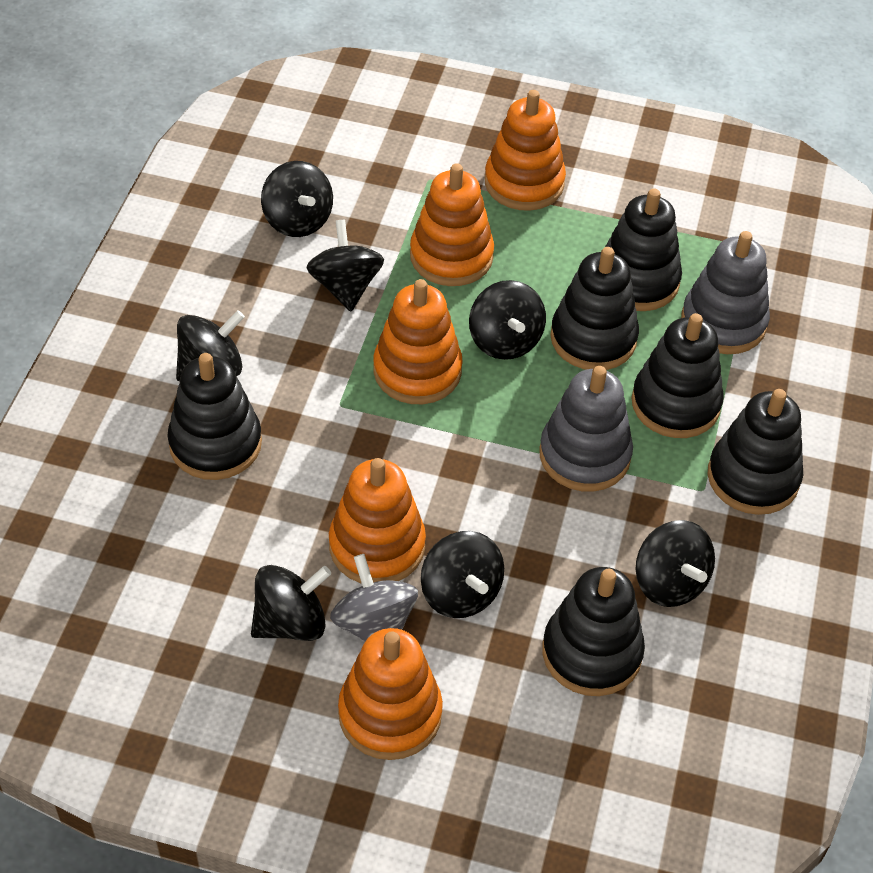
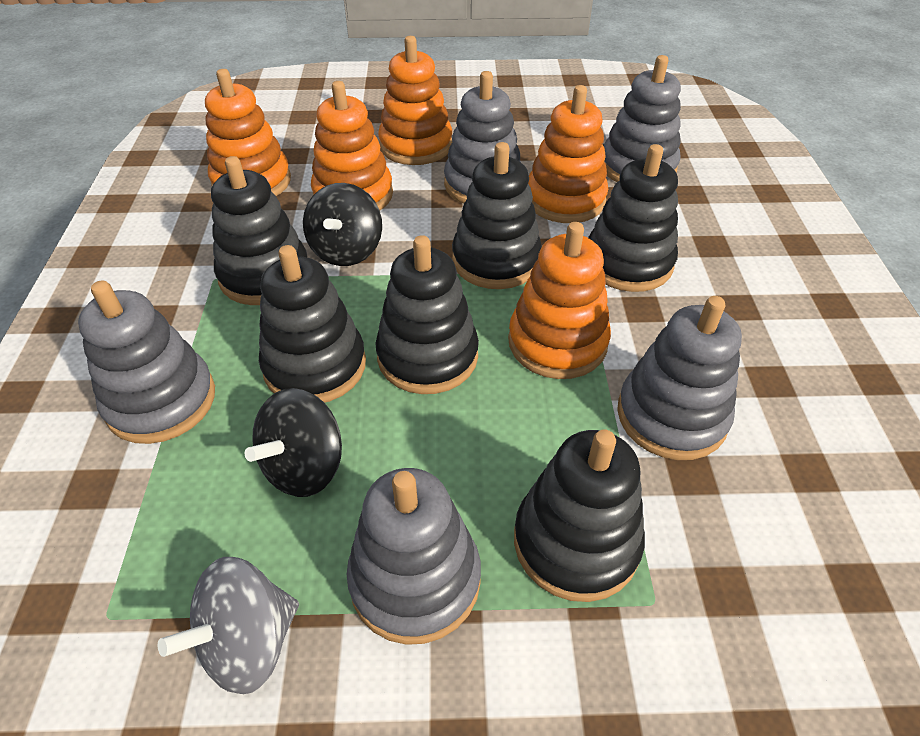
black spinning top: [176,310,245,381] [251,565,331,641] [261,161,333,237] [306,220,384,312] [421,531,504,618] [469,280,546,360] [636,520,715,607] = 7 -> [245,388,342,497] [303,183,382,266] = 2
grey stacking toy: [539,366,633,492] [681,231,770,354] = 2 -> [78,280,215,444] [346,468,481,645] [444,71,521,203] [604,55,681,182] [617,296,742,460] = 5

